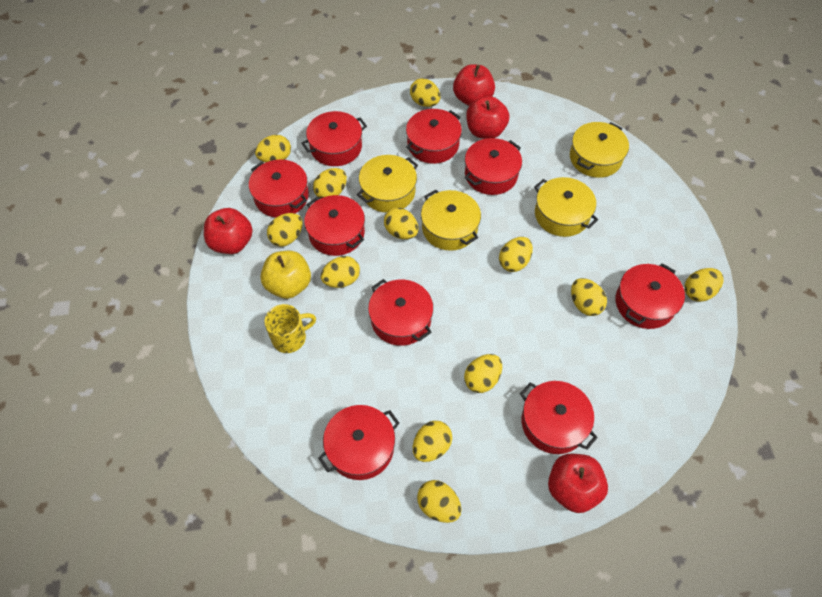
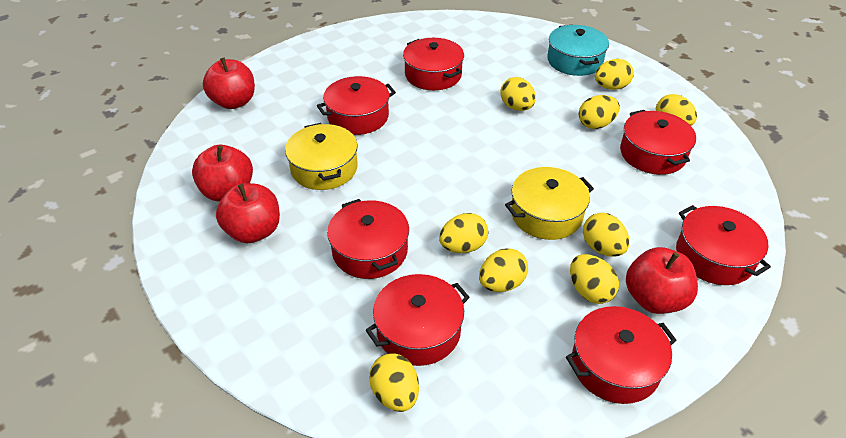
red pot: [249,160,309,218] [302,111,367,166] [304,195,365,256] [318,405,399,480] [368,279,433,346] [406,109,462,164] [465,138,522,195] [520,381,598,454] [616,263,685,329] = 9 -> [317,76,396,135] [327,199,409,279] [366,274,470,366] [403,38,464,90] [566,306,677,404] [620,110,696,175] [676,205,771,285] = 7
turquoise pot: none = 0 -> [547,25,609,76] = 1
yellow apple: [260,251,311,299] = 1 -> none = 0
yellow egg: [255,135,291,162] [267,213,303,247] [313,168,347,198] [321,256,360,288] [384,208,419,239] [410,78,441,107] [413,421,452,462] [417,480,461,523] [464,354,502,393] [499,237,533,272] [571,278,607,316] [685,268,723,302] = 12 -> [369,353,419,412] [439,213,488,253] [479,248,528,292] [500,77,536,111] [570,254,619,304] [579,95,620,129] [583,213,630,257] [595,59,634,90] [656,94,697,126] = 9
yellow mug: [265,304,316,353] = 1 -> none = 0
yellow pot: [357,155,418,213] [421,190,481,251] [534,177,598,237] [570,122,629,178] = 4 -> [285,123,358,190] [505,167,594,240] = 2

